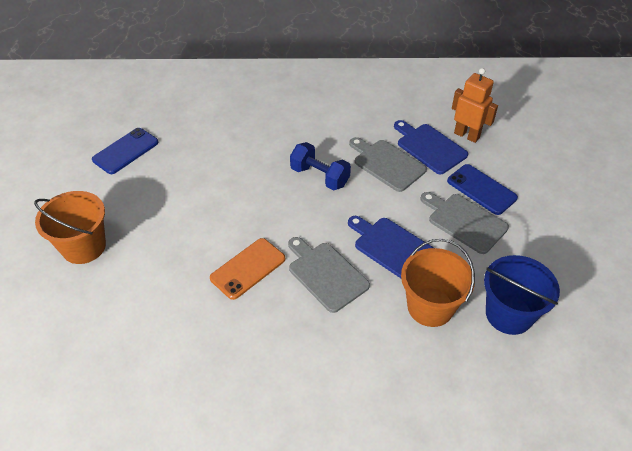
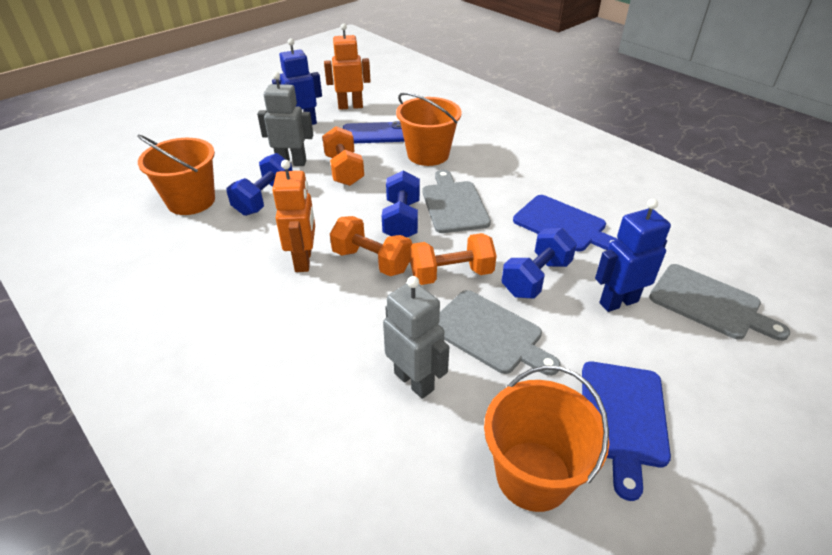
blue bucket: [484,255,560,335] = 1 -> none = 0
blue dumbbell: [290,142,351,190] = 1 -> [226,153,292,216] [382,171,420,237] [502,228,577,299] = 3
blue phone: [92,128,158,174] [447,164,518,215] = 2 -> [343,121,405,143] = 1
blue robot: none = 0 -> [272,38,322,125] [595,199,671,312] = 2
grey robot: none = 0 -> [257,72,313,166] [383,276,449,399] = 2
orange bucket: [34,191,106,264] [401,239,475,327] = 2 -> [137,135,215,215] [396,92,462,166] [484,365,609,512] = 3
orange dumbbell: none = 0 -> [322,126,364,186] [330,216,412,276] [410,233,497,285] = 3
orange phone: [210,238,285,300] = 1 -> none = 0
orange robot: [452,68,498,143] = 1 -> [272,160,315,272] [324,23,371,110] = 2

